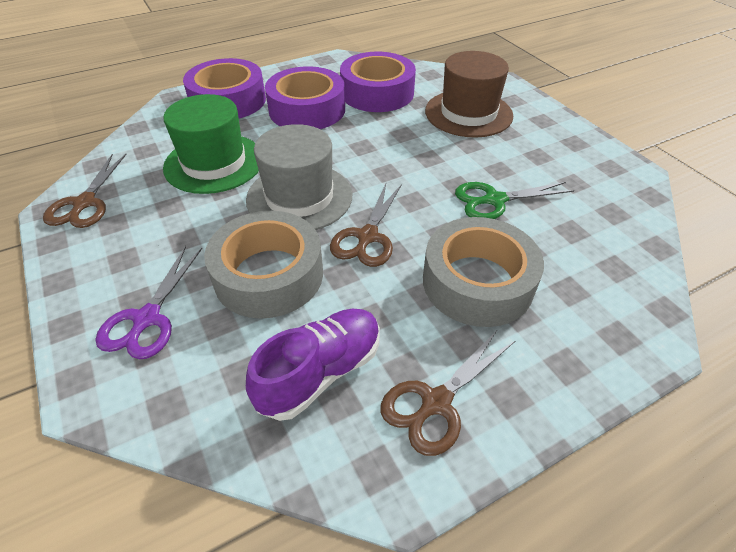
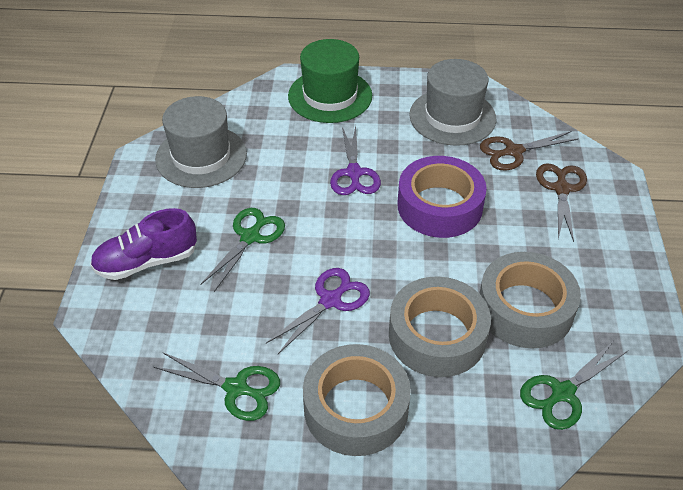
brown hat: [425,51,513,137] = 1 -> none = 0
brown scissors: [43,154,127,228] [330,184,402,267] [380,329,515,456] = 3 -> [480,131,579,171] [536,163,587,242] = 2
green scissors: [455,182,574,219] = 1 -> [154,352,280,421] [200,208,285,292] [520,342,628,430] = 3
grey hat: [246,124,352,230] = 1 -> [155,96,247,188] [409,59,496,146] = 2
grey tape: [204,211,323,318] [423,217,544,327] = 2 -> [303,344,411,456] [389,276,491,377] [479,252,581,349] = 3
purple scissors: [96,246,202,359] = 1 -> [266,268,370,354] [330,125,381,195] = 2
purple tape: [183,58,266,119] [265,66,345,129] [340,52,416,112] = 3 -> [397,156,487,238] = 1

